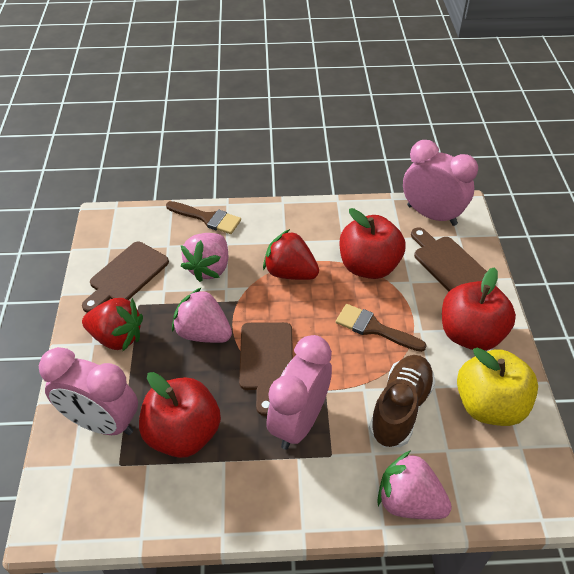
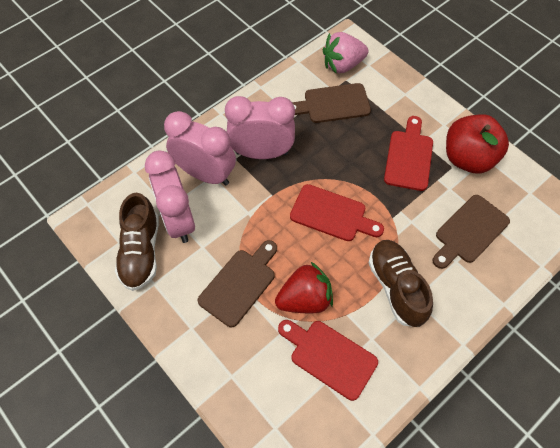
brown brush: [166,201,241,234] [336,304,427,352] = 2 -> none = 0
brown shoe: [369,355,436,447] = 1 -> [115,193,159,291] [369,240,433,327] = 2
pink strawberry: [172,287,232,343] [181,233,228,282] [377,450,452,519] = 3 -> [323,32,368,74] = 1
red apple: [139,372,221,458] [340,208,405,279] [442,267,516,351] = 3 -> [446,114,509,173] = 1
red cutting board: none = 0 -> [278,320,378,401] [290,184,384,241] [384,116,433,191] = 3
red strawberry: [82,298,143,351] [263,229,319,280] = 2 -> [275,261,333,313] = 1
yellow apple: [457,347,538,426] = 1 -> none = 0

